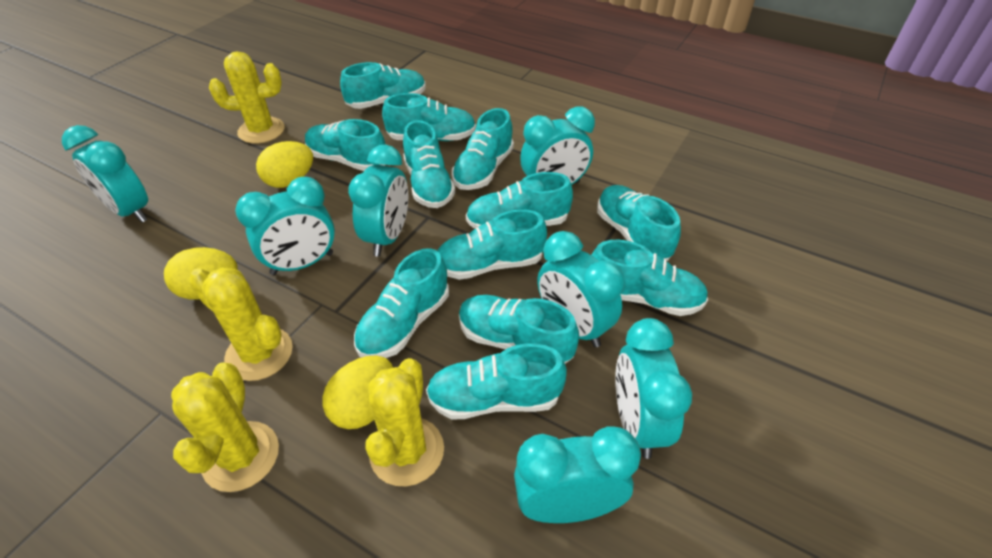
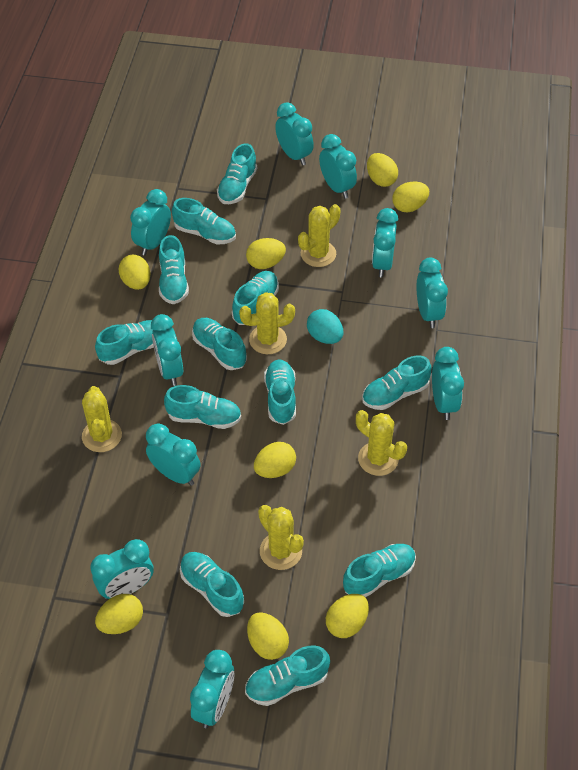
turquoise clock: [62,125,148,223] [235,177,335,275] [348,145,408,257] [514,426,641,523] [520,107,595,185] [537,231,625,347] [615,318,692,459] = 7 -> [90,539,154,599] [130,189,171,255] [146,423,200,486] [151,314,183,386] [190,650,235,728] [275,102,314,166] [319,134,357,199] [372,208,398,277] [417,258,448,328] [432,347,464,420] = 10
turquoise egg: none = 0 -> [307,309,343,344] = 1
yellow cactus: [171,363,279,492] [189,267,293,381] [209,51,285,144] [366,358,444,486] = 4 -> [82,386,122,452] [239,292,295,354] [258,505,304,570] [298,204,341,267] [356,410,407,476] = 5
yellow egg: [164,247,238,300] [256,141,313,188] [322,355,393,429] = 3 -> [95,594,143,634] [119,255,150,290] [246,238,286,269] [247,612,289,660] [254,442,296,478] [326,594,369,638] [367,153,398,187] [392,182,429,212] = 8

